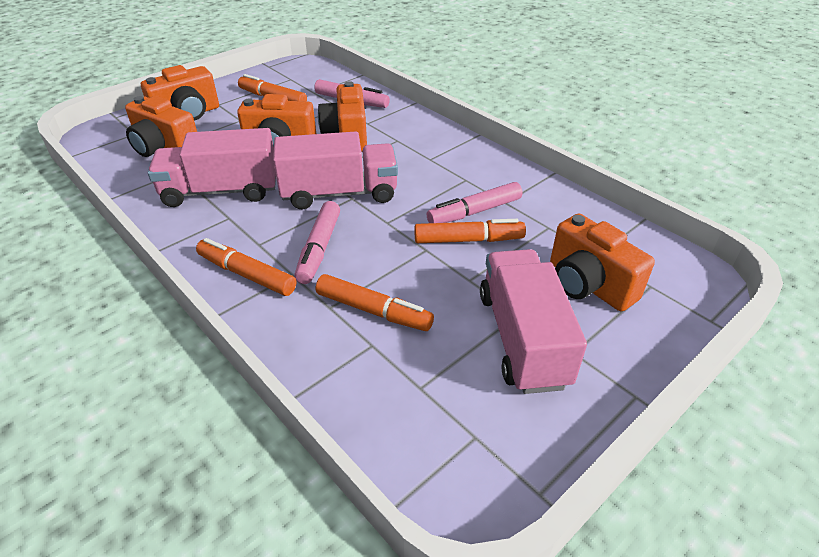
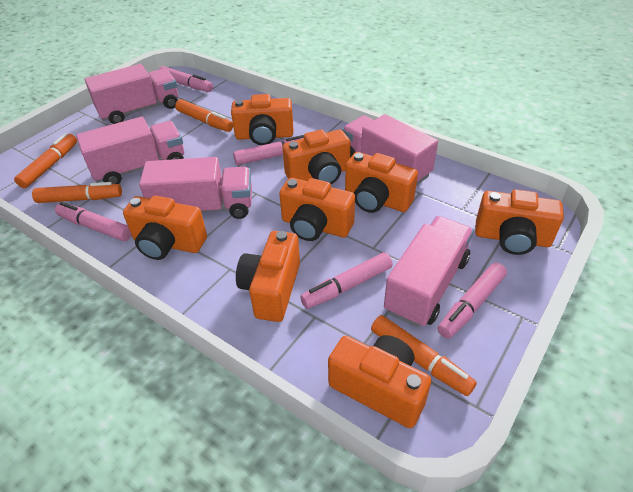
orange camera: [125,96,197,157] [141,65,219,121] [237,94,316,147] [318,81,367,152] [550,214,655,311] = 5 -> [123,196,207,260] [231,94,294,145] [236,231,300,322] [279,178,355,241] [282,129,350,184] [328,335,431,428] [345,152,418,213] [475,189,564,255] = 8
pink marker: [294,201,340,284] [314,79,390,108] [427,182,522,223] = 3 -> [55,202,132,241] [159,66,213,92] [233,135,304,165] [300,252,393,309] [438,263,507,338] = 5
pink truck: [148,128,276,207] [273,131,398,209] [480,249,587,394] = 3 -> [76,117,184,184] [84,64,178,124] [139,157,252,219] [342,114,438,186] [384,216,474,327] = 5

